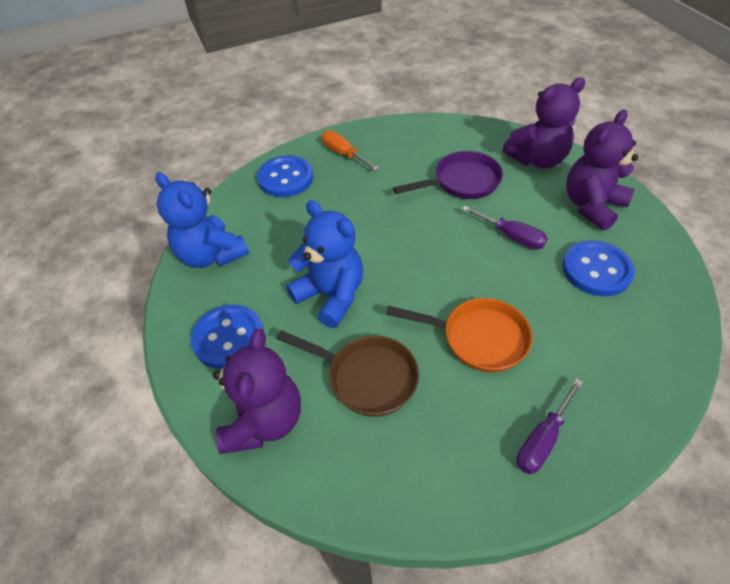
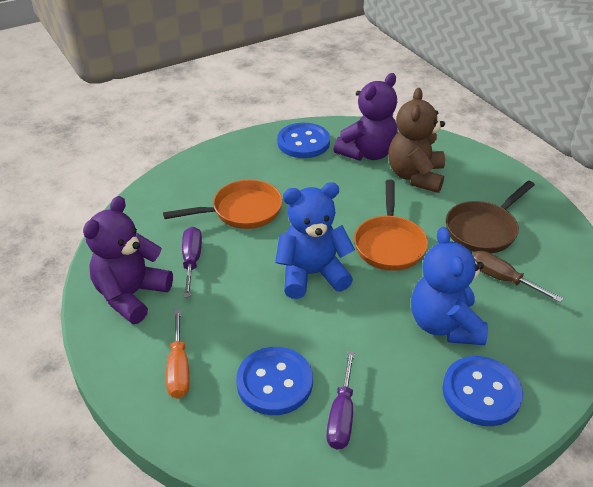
brown screwdriver: none = 0 -> [473,251,563,302] = 1
brown teddy bear: none = 0 -> [388,88,445,193] = 1
orange pan: [386,298,533,372] = 1 -> [163,180,282,229] [354,180,428,271] = 2
purple pan: [393,151,503,199] = 1 -> none = 0
purple teddy bear: [213,329,301,454] [503,77,585,169] [566,109,638,231] = 3 -> [83,196,173,324] [334,73,398,161] = 2

